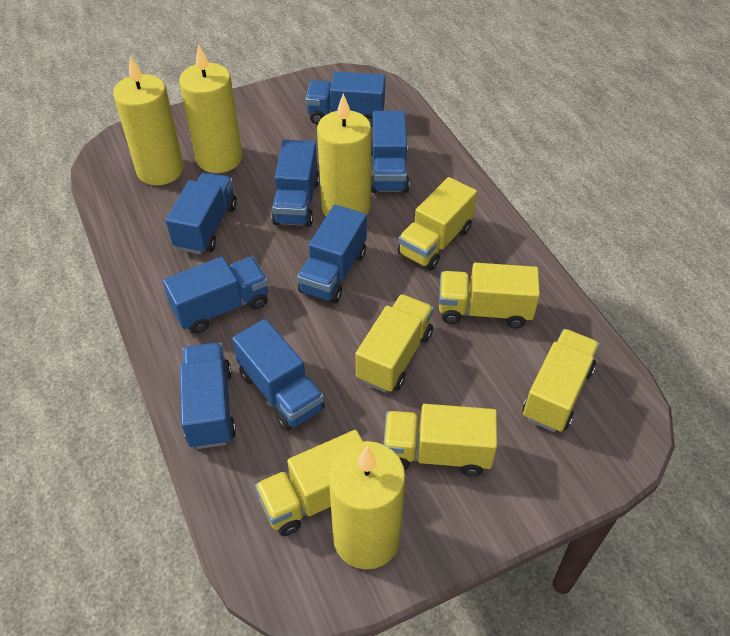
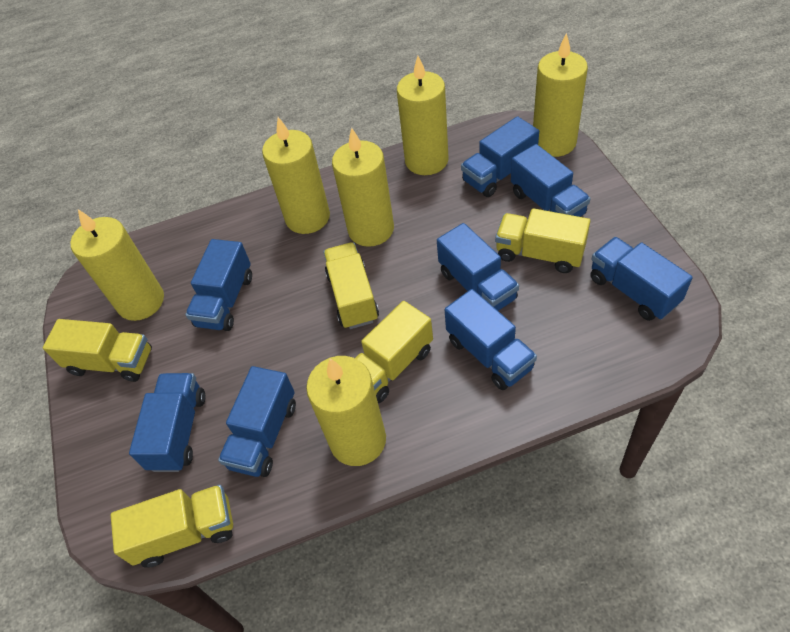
yellow candle: [113,56,184,185] [179,44,242,173] [317,93,371,216] [328,441,406,569] = 4 -> [71,209,164,321] [262,117,330,234] [306,356,386,466] [332,128,394,247] [397,56,449,175] [533,33,588,157] = 6
yellow truck: [255,430,363,536] [356,294,434,393] [383,404,497,477] [398,177,477,270] [439,263,540,329] [522,329,600,432] = 6 -> [43,319,152,382] [111,485,233,568] [323,242,379,329] [355,301,433,403] [495,208,590,273] = 5

